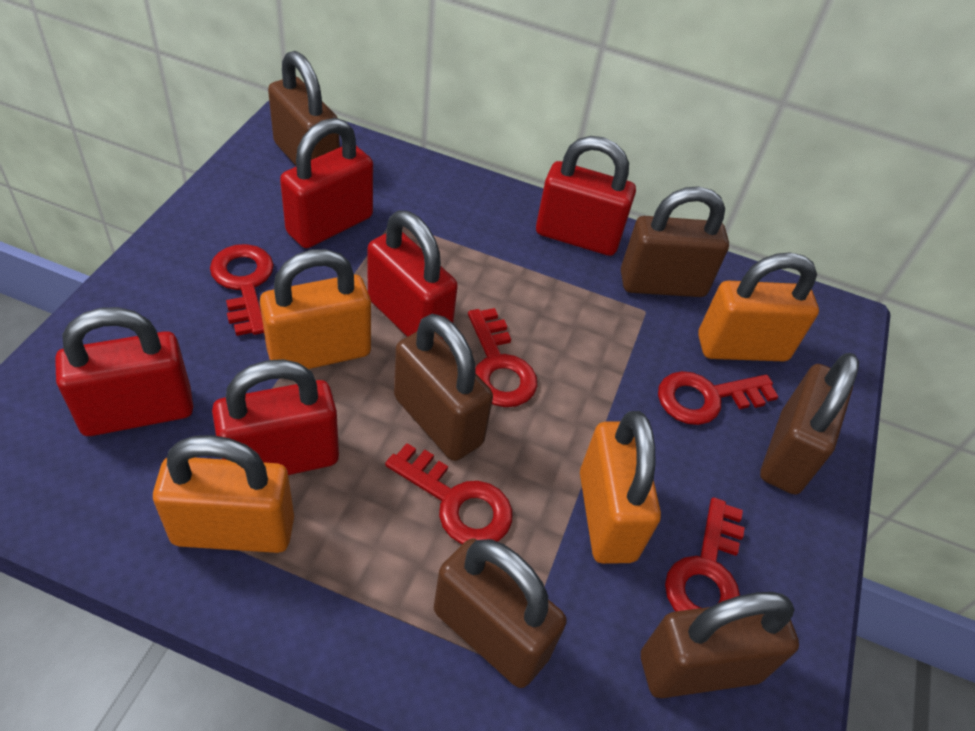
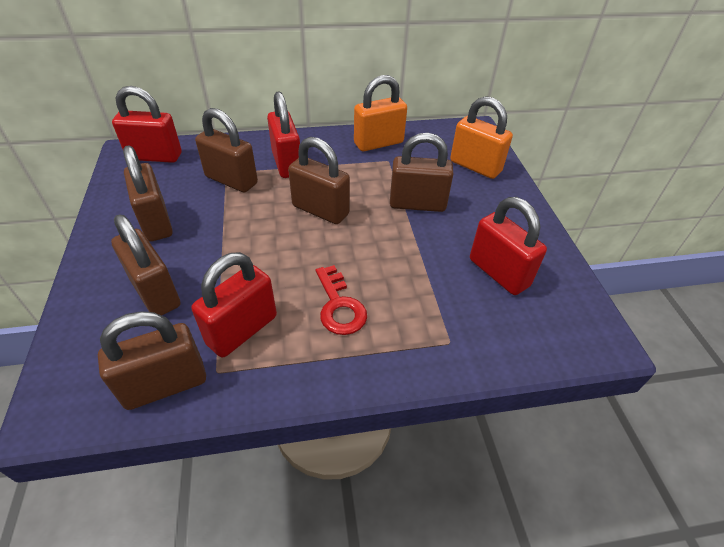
orange padlock: [153,435,294,553] [260,249,371,369] [580,411,661,564] [698,252,819,361] = 4 -> [354,75,407,151] [450,96,513,179] = 2
red key: [210,244,274,336] [385,443,512,544] [468,308,537,407] [658,371,779,425] [665,497,745,611] = 5 -> [316,265,367,335] = 1
red padlock: [55,307,193,436] [212,359,339,475] [280,118,373,248] [368,210,458,340] [536,136,636,256] = 5 -> [112,86,182,163] [191,252,277,358] [267,92,300,178] [470,197,547,295] = 4

